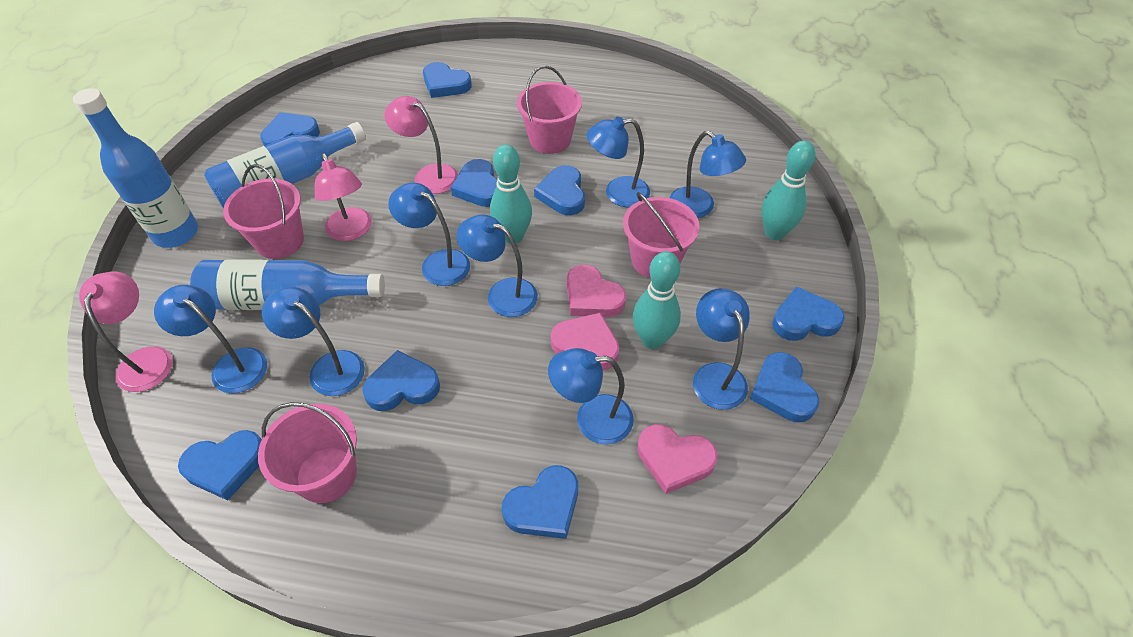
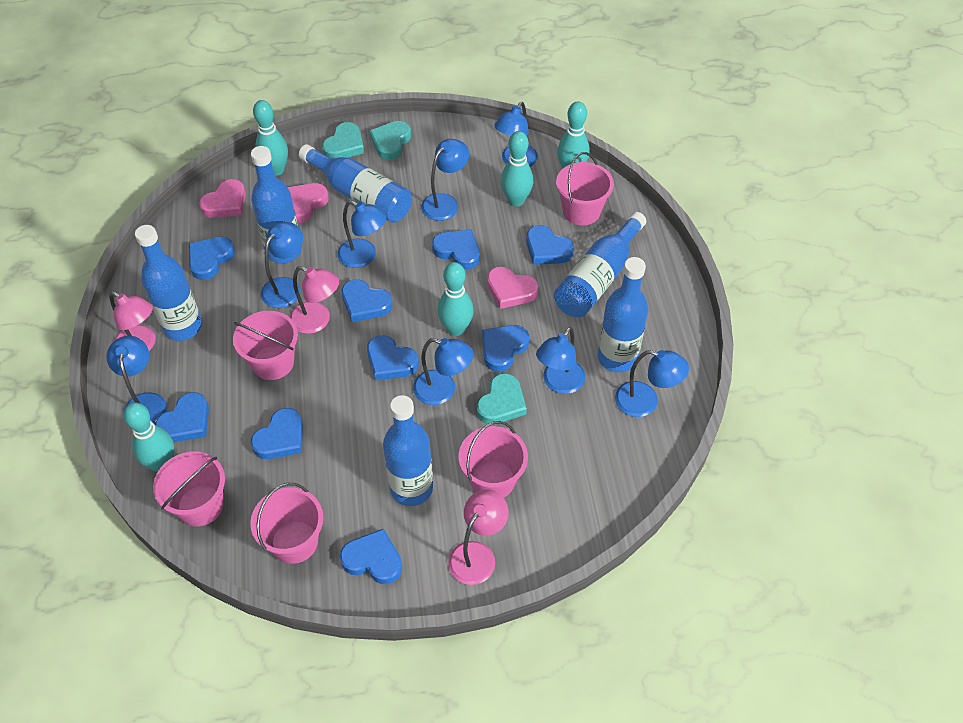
blue bottle: [73,88,198,248] [190,259,385,310] [204,122,366,209] = 3 -> [135,225,202,341] [251,146,302,263] [299,144,412,223] [383,395,433,506] [554,212,646,317] [598,257,648,372] = 6
pink bucket: [223,164,304,259] [258,402,357,503] [517,66,582,154] [623,192,700,278] = 4 -> [153,452,225,526] [233,311,298,380] [250,483,323,564] [459,421,528,498] [556,152,614,225] = 5
turquoise bowling pin: [490,144,532,244] [633,251,681,349] [761,141,816,240] = 3 -> [123,403,174,472] [253,100,288,176] [438,262,474,336] [501,131,533,207] [557,101,590,169] = 5
turquoise heart: none = 0 -> [322,122,364,158] [370,121,411,160] [476,373,527,424] = 3

